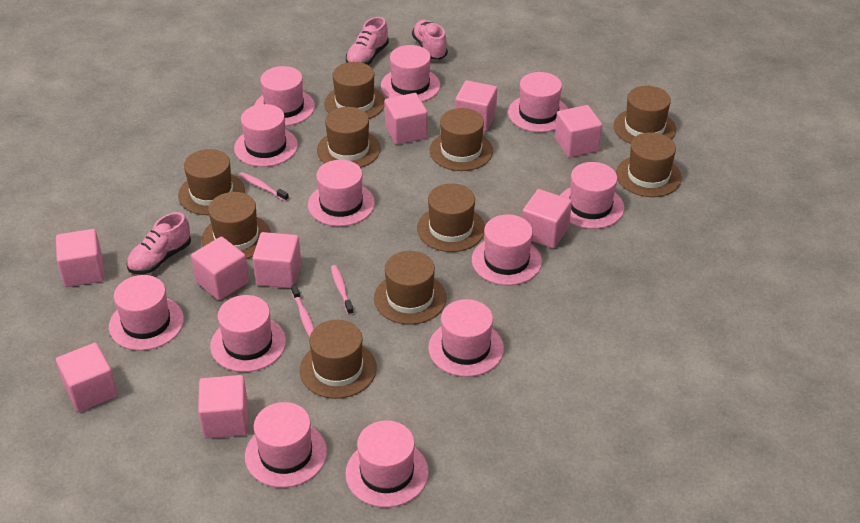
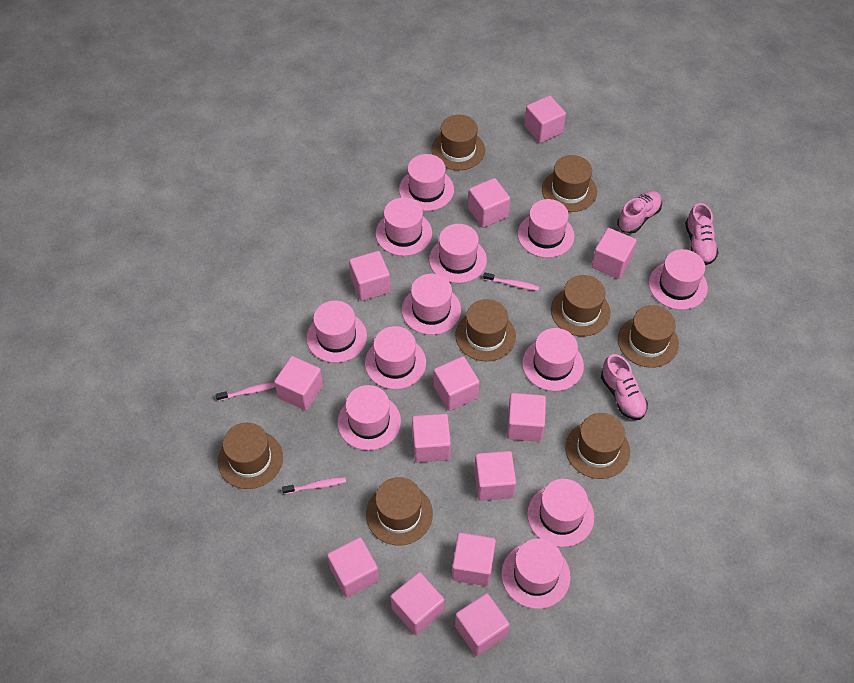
brown hat: [178,149,245,215] [202,192,271,259] [300,320,377,399] [317,107,381,168] [324,62,385,119] [374,251,446,325] [417,183,485,252] [429,108,493,171] [613,86,676,144] [616,132,682,197] = 10 -> [218,423,283,489] [366,477,433,545] [432,115,485,170] [455,299,516,361] [542,155,597,212] [551,275,611,336] [565,413,630,479] [618,305,679,368] = 8
pink cube: [56,229,104,287] [56,343,118,412] [191,236,249,300] [198,375,248,439] [253,232,301,288] [384,93,428,145] [455,80,497,132] [522,189,572,248] [555,105,602,158] = 9 -> [274,356,323,411] [327,537,379,598] [349,251,390,301] [391,572,444,635] [412,414,451,462] [433,356,480,411] [452,533,496,586] [455,593,510,656] [468,178,510,228] [474,451,516,501] [507,393,546,442] [524,96,566,143] [591,228,637,279] = 13

